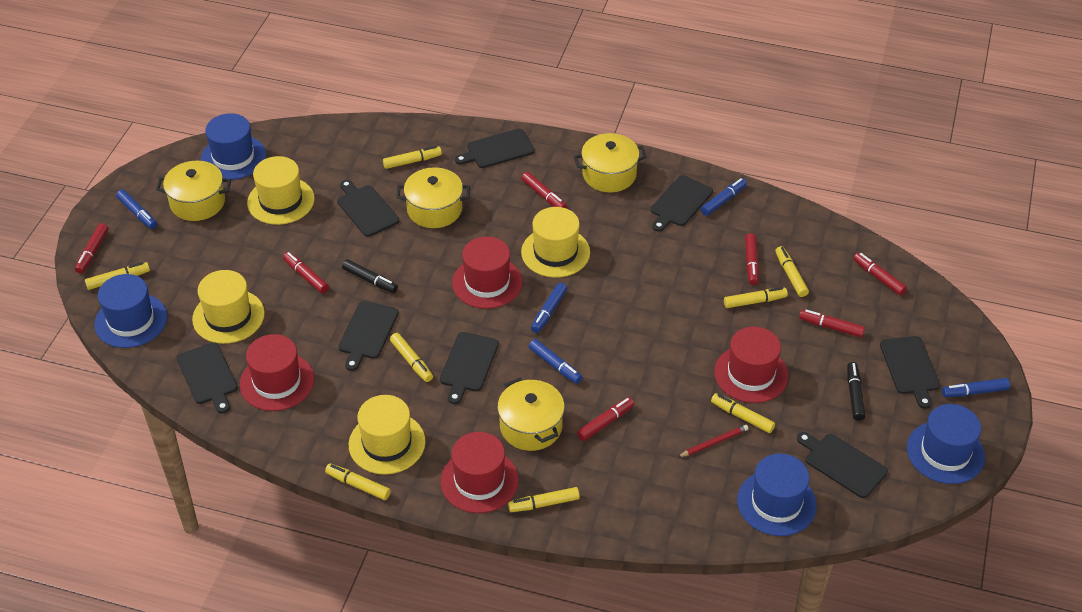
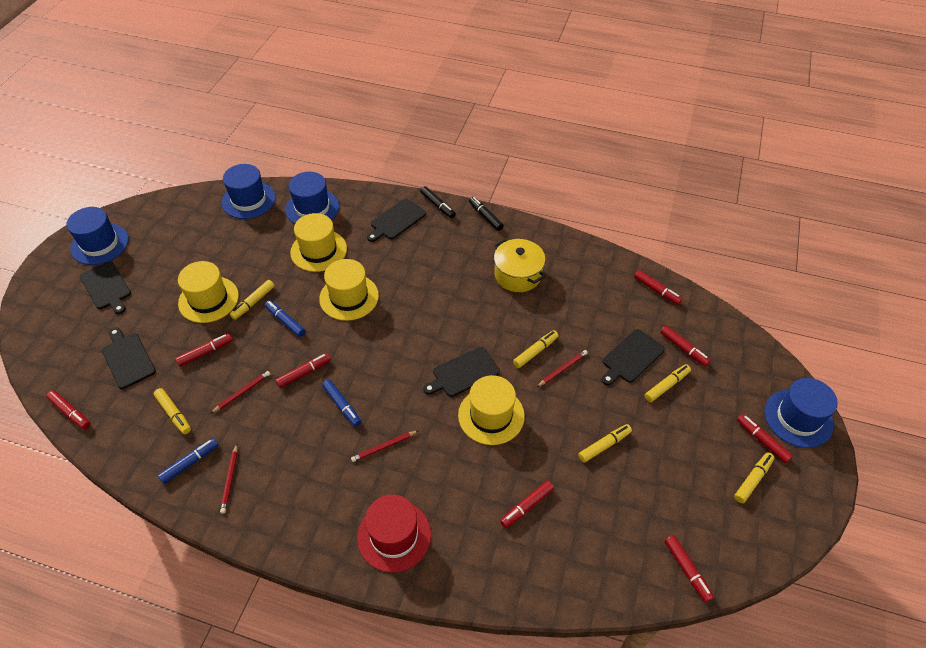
black cutting board: [177,342,238,414] [337,180,399,237] [338,301,399,371] [440,332,499,404] [455,129,535,168] [651,175,713,232] [797,432,888,498] [880,336,940,409] = 8 -> [80,261,131,314] [102,328,156,389] [367,198,426,242] [423,347,500,397] [602,329,665,385] = 5
blue marker: [116,190,157,229] [529,339,582,384] [531,283,567,333] [701,178,747,216] [942,378,1010,397] = 5 -> [158,438,218,484] [265,300,306,337] [322,380,361,427] = 3
red hat: [240,334,314,411] [440,432,519,513] [452,236,522,309] [714,326,788,403] = 4 -> [357,495,431,573] = 1
red marker: [75,223,109,274] [283,252,329,293] [521,172,567,208] [577,397,634,441] [745,233,759,285] [799,309,865,337] [853,252,907,296] = 7 -> [46,390,91,430] [175,334,233,367] [275,353,331,388] [500,481,554,528] [634,270,683,305] [660,326,711,367] [664,535,714,602] [737,414,793,463] = 8
red pencil: [678,425,749,457] = 1 -> [211,371,270,413] [220,444,238,514] [351,431,418,462] [537,350,588,387] = 4
yellow marker: [85,262,150,290] [325,463,391,500] [383,146,442,169] [390,333,433,382] [508,487,580,512] [711,393,775,433] [724,287,788,308] [775,246,809,297] = 8 -> [154,388,191,434] [230,280,275,320] [513,330,559,368] [578,424,632,463] [644,364,691,402] [734,452,775,503] = 6
yellow pot: [156,161,231,221] [396,167,470,228] [497,377,565,451] [574,133,647,192] = 4 -> [494,239,545,292] = 1

